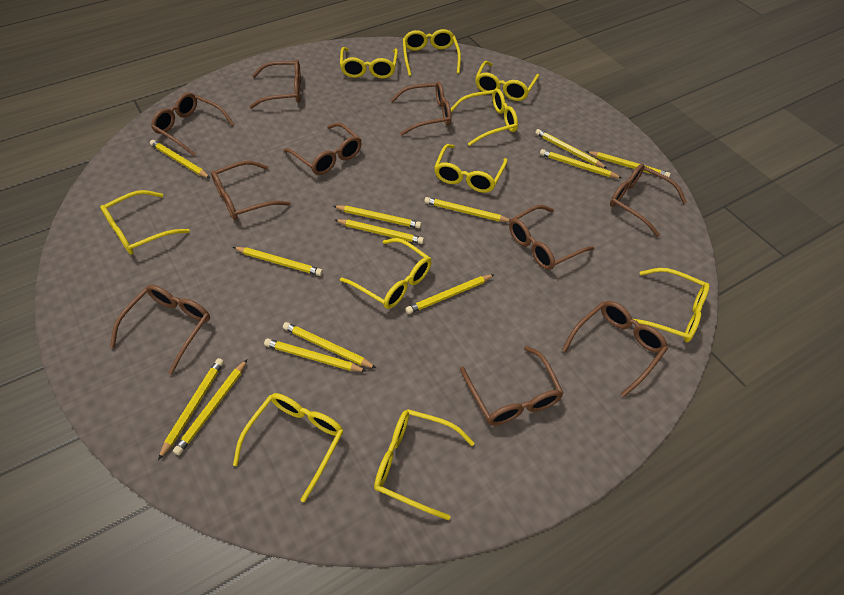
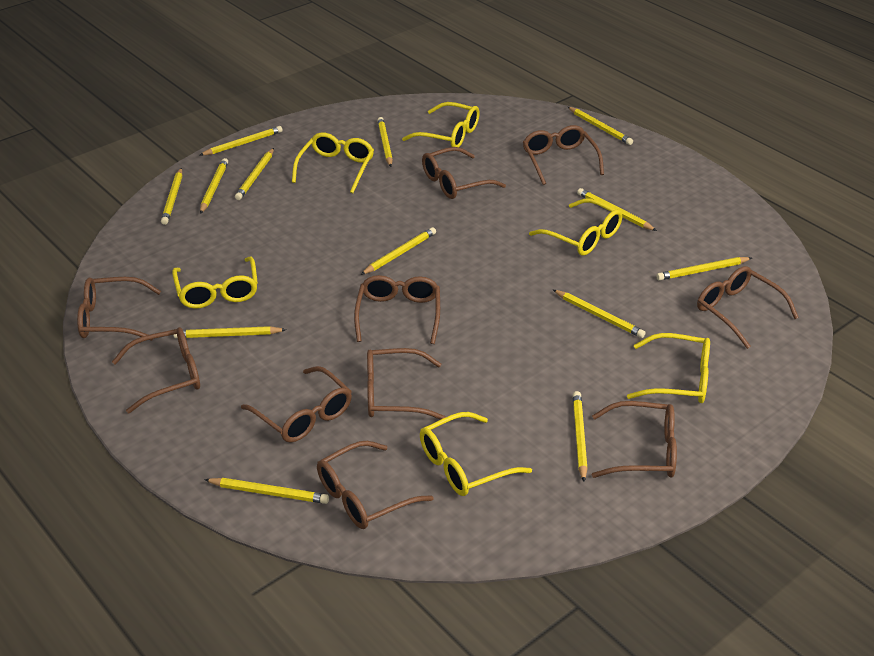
yellow glasses: [100,190,190,255] [233,393,344,502] [340,47,398,79] [340,238,431,309] [374,409,474,520] [403,29,461,76] [434,144,508,193] [451,88,518,146] [475,61,539,101] [633,268,710,342] = 10 -> [172,257,258,309] [292,132,374,193] [402,102,480,147] [420,412,532,496] [529,199,622,256] [627,333,710,403] = 6

